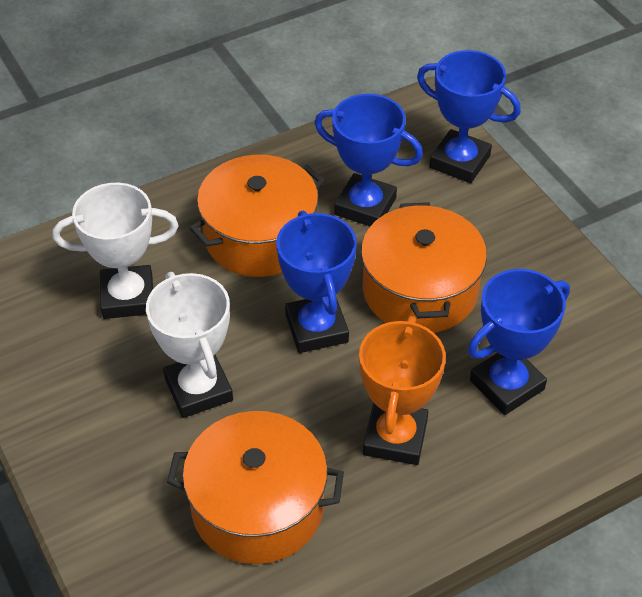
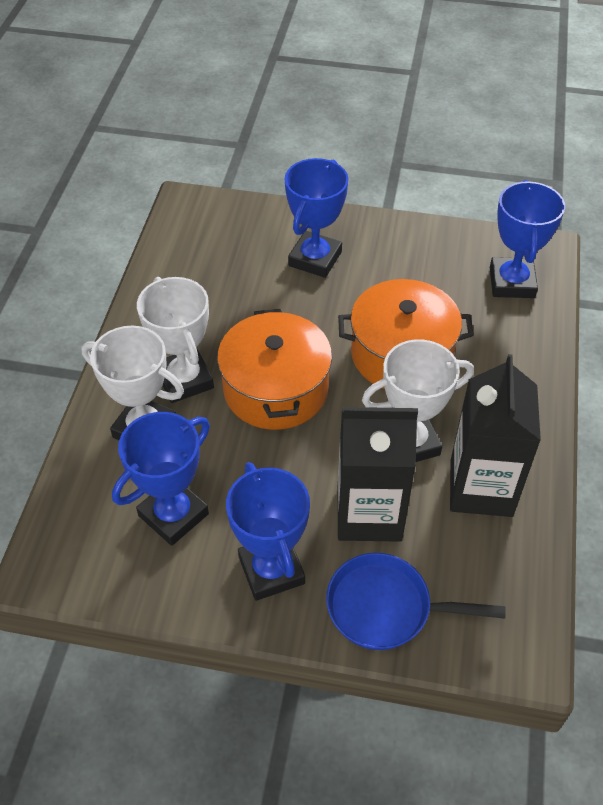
black carton: none = 0 -> [338,407,418,542] [450,354,541,517] = 2
blue pan: none = 0 -> [326,553,506,650] = 1
orange pot: [167,411,344,564] [190,155,324,277] [361,202,487,333] = 3 -> [217,309,332,430] [338,279,474,389] = 2
orange trophy: [359,316,446,465] = 1 -> none = 0
white trophy: [53,183,179,319] [146,272,233,418] = 2 -> [81,326,184,440] [137,277,214,403] [362,339,474,462] = 3

